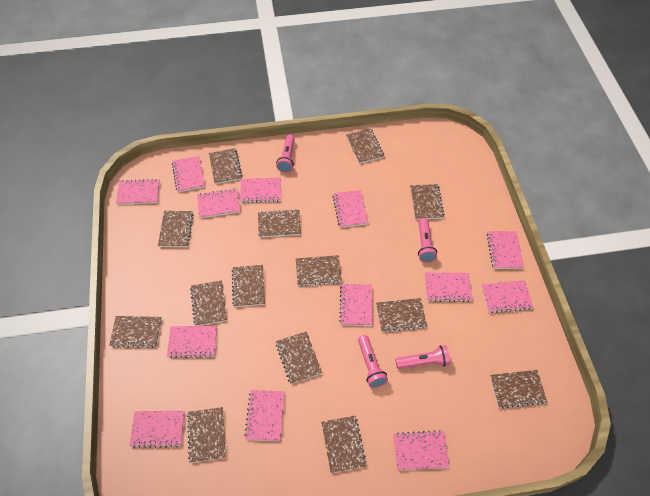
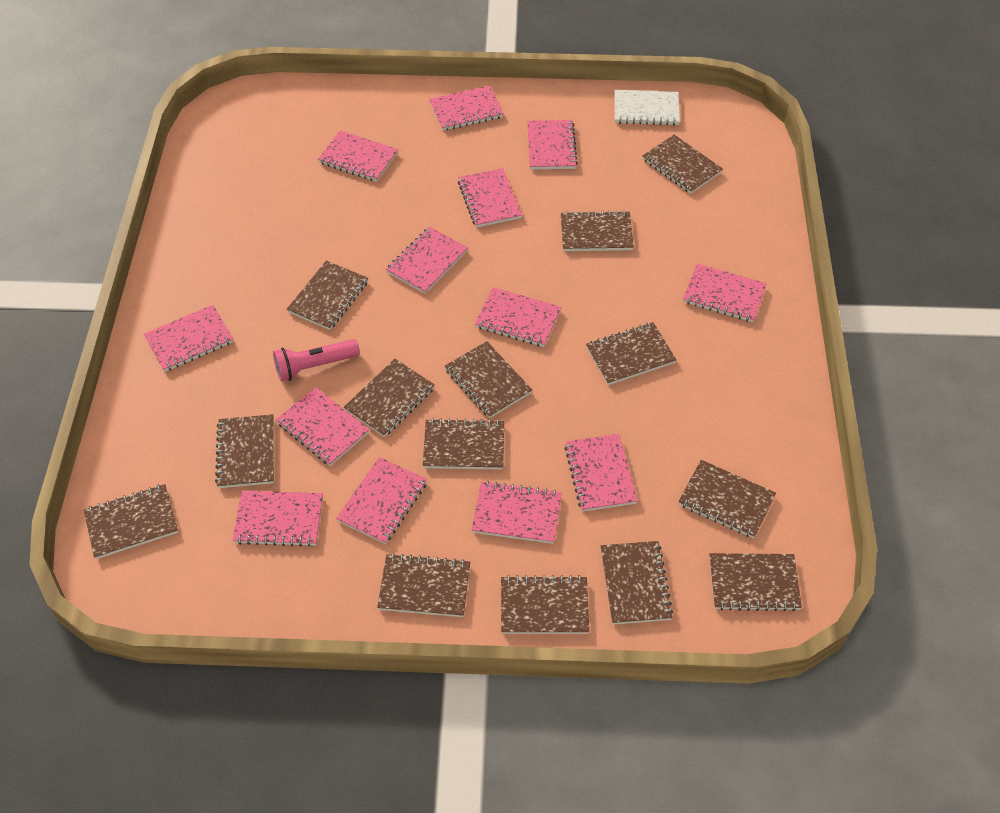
pink flashlight: [276,135,295,173] [358,335,388,388] [395,345,450,369] [418,218,437,262] = 4 -> [273,339,360,382] = 1
white notebook: none = 0 -> [615,90,680,125] = 1

